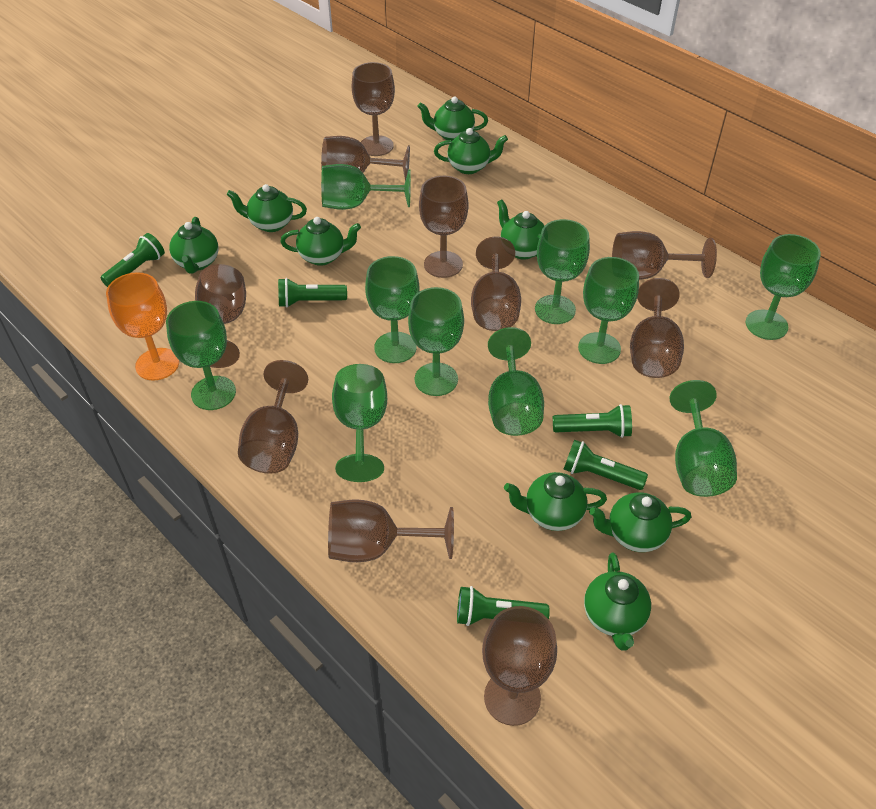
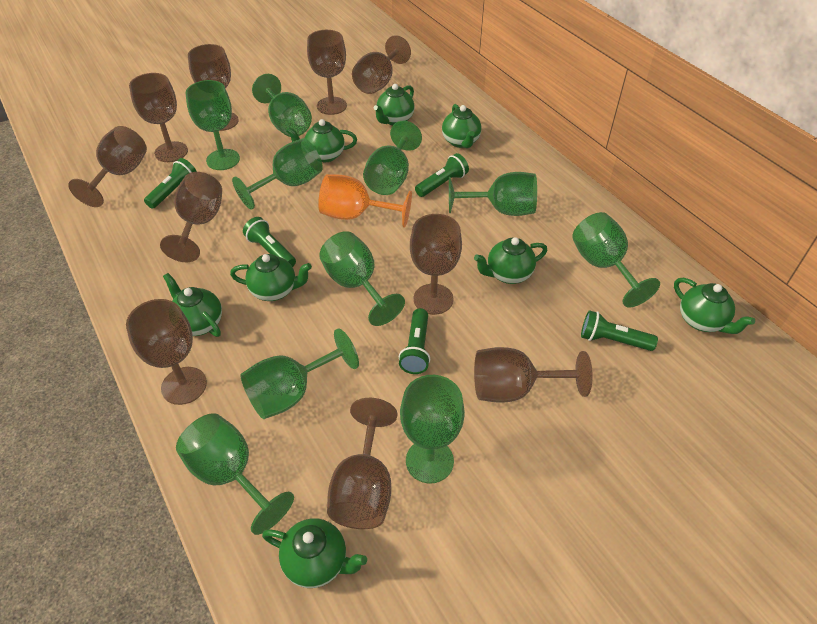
green teapot: [169,217,218,274] [226,184,307,232] [280,217,361,266] [418,97,488,142] [434,128,508,174] [497,199,544,260] [504,472,607,531] [584,553,651,650] [589,492,691,552] = 9 -> [163,273,222,337] [230,254,312,301] [262,518,367,588] [286,119,357,162] [374,84,414,125] [442,104,481,148] [474,237,547,284] [674,278,755,334] = 8

